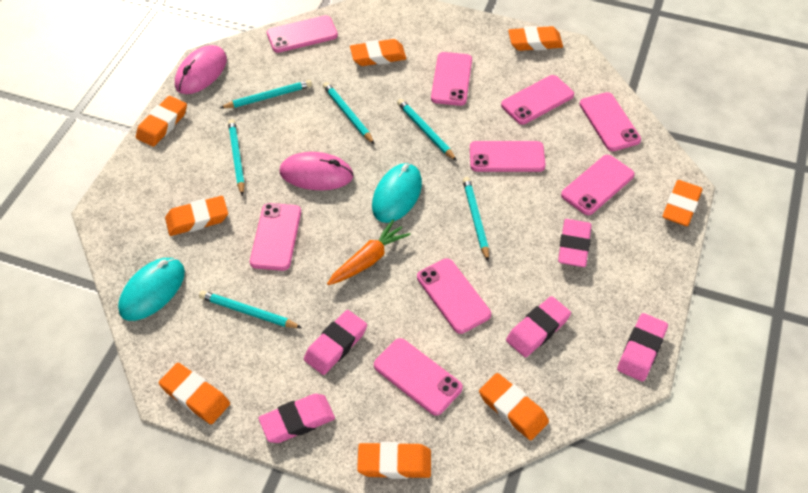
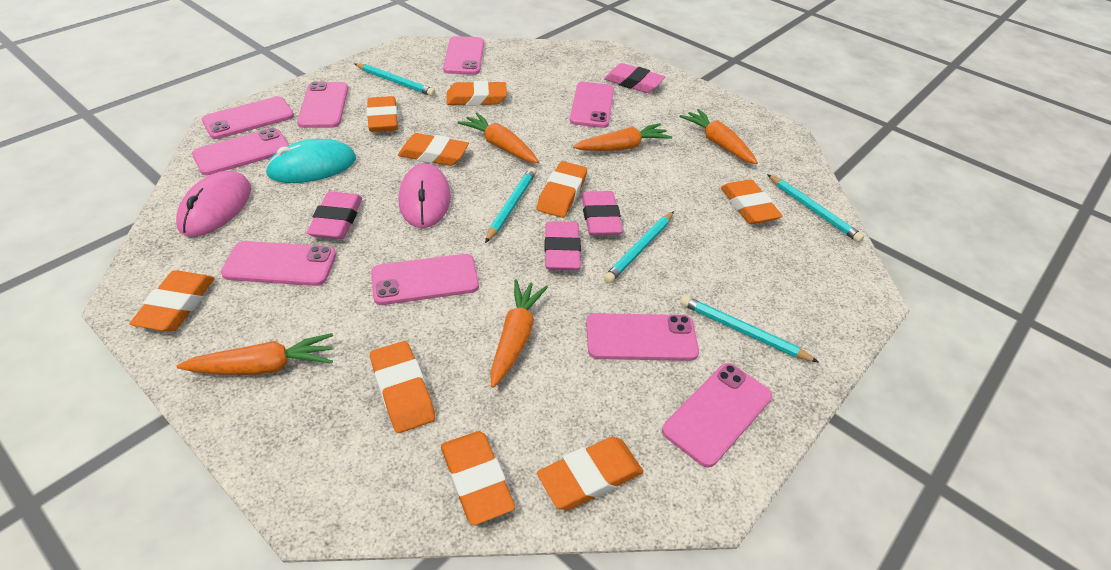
orange carrot: [327,220,411,285] = 1 -> [177,333,333,375] [457,112,539,163] [490,279,548,388] [573,123,672,151] [680,109,758,164] = 5
orange eraser: [136,96,187,147] [159,363,230,424] [165,196,228,236] [350,39,406,66] [357,442,431,479] [479,373,549,441] [508,26,563,51] [662,180,703,226] = 8 -> [129,270,215,331] [367,96,398,132] [370,341,435,433] [398,133,469,166] [441,431,515,525] [446,81,507,106] [537,161,587,218] [537,437,643,510] [721,179,782,224] = 9
pink eraser: [258,394,335,443] [304,310,367,375] [506,296,571,357] [558,219,592,267] [617,313,668,381] = 5 -> [307,191,362,239] [545,221,581,270] [582,191,623,236] [604,63,665,93] = 4
turquoise mouse: [118,258,185,321] [372,163,422,223] = 2 -> [265,139,356,183] = 1
turquoise pencil: [199,291,302,328] [220,80,312,108] [228,119,245,196] [323,82,374,144] [397,99,457,161] [463,177,489,261] = 6 -> [355,63,436,96] [485,167,536,243] [604,211,674,283] [680,295,819,363] [767,174,864,242] = 5

